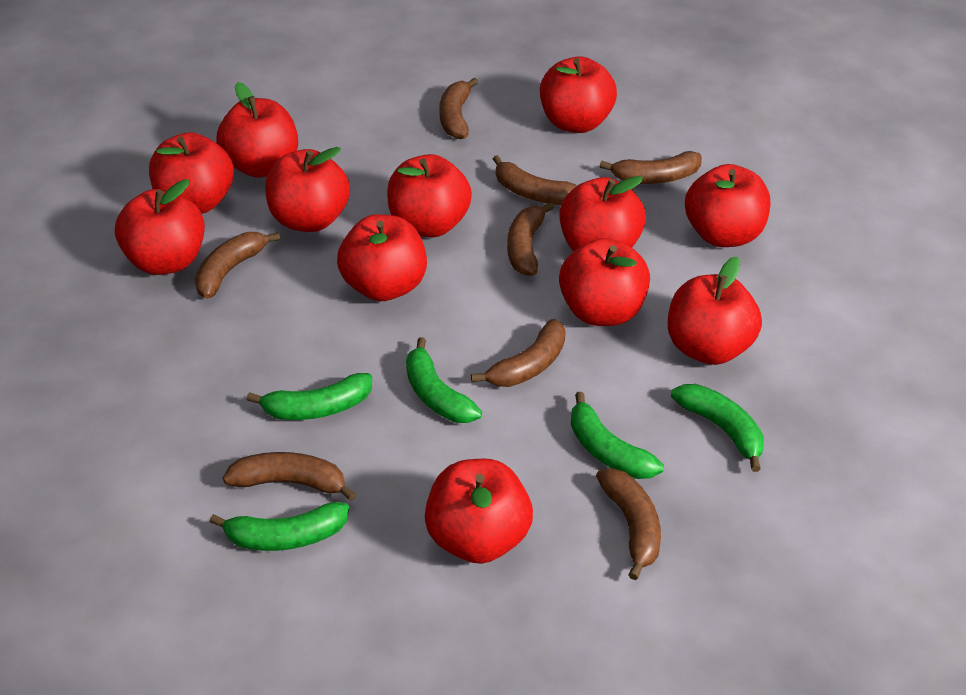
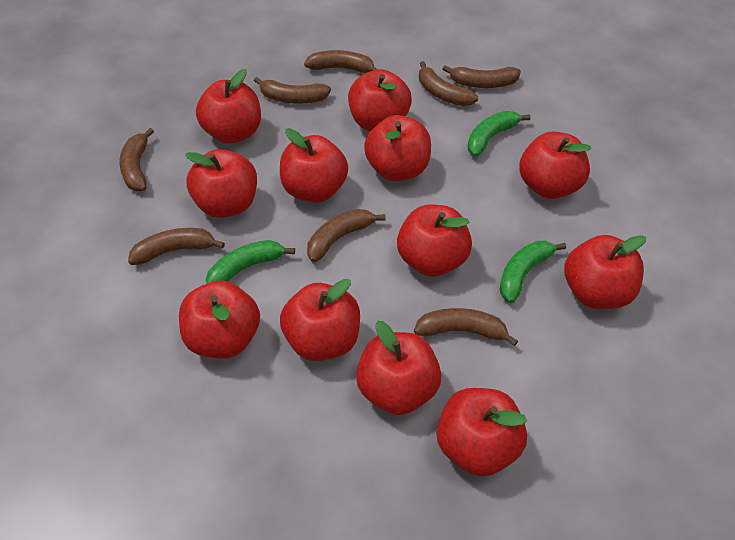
green banana: [209,502,349,551] [247,373,372,420] [406,337,482,423] [571,392,664,479] [671,384,764,472] = 5 -> [206,240,295,283] [468,111,530,157] [500,241,566,303] = 3

